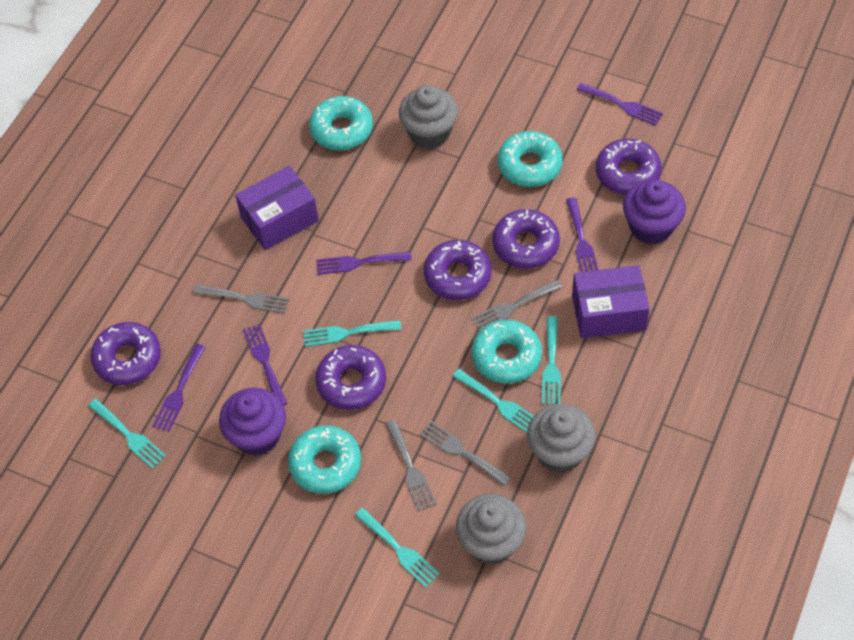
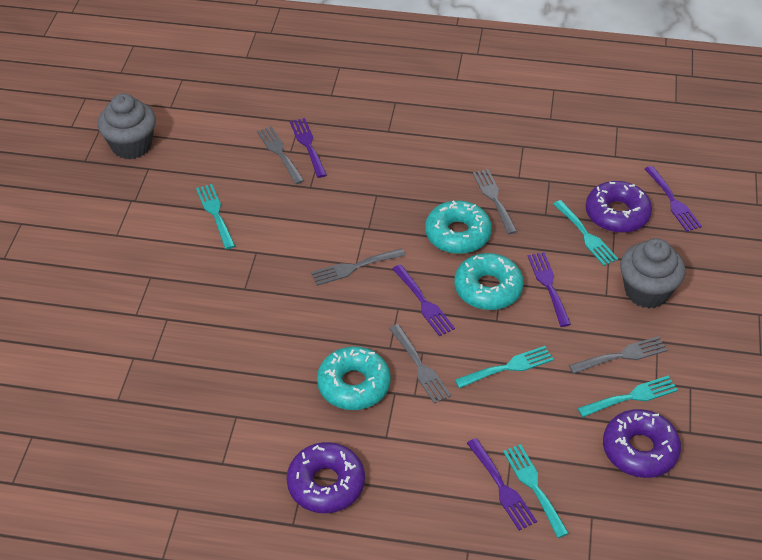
grey cupcake: [399,85,458,149] [456,494,526,565] [527,404,596,473] = 3 -> [98,93,156,159] [620,238,685,308] = 2
grey fork: [193,285,289,314] [385,419,437,511] [420,421,511,486] [471,280,562,332] = 4 -> [257,126,304,184] [311,248,405,286] [389,324,451,404] [473,169,517,234] [569,336,667,374] = 5
purple box: [235,166,319,250] [572,265,650,338] = 2 -> none = 0
purple cupcake: [219,388,286,456] [623,180,686,245] = 2 -> none = 0
purple donut: [90,322,161,385] [315,345,386,410] [424,240,492,300] [492,209,560,268] [596,139,662,195] = 5 -> [286,442,365,513] [586,181,652,233] [603,409,681,478] = 3
turquoise donut: [288,425,361,494] [309,96,373,150] [472,320,542,384] [497,131,563,187] = 4 -> [317,346,391,410] [425,201,492,254] [454,253,524,310] = 3

